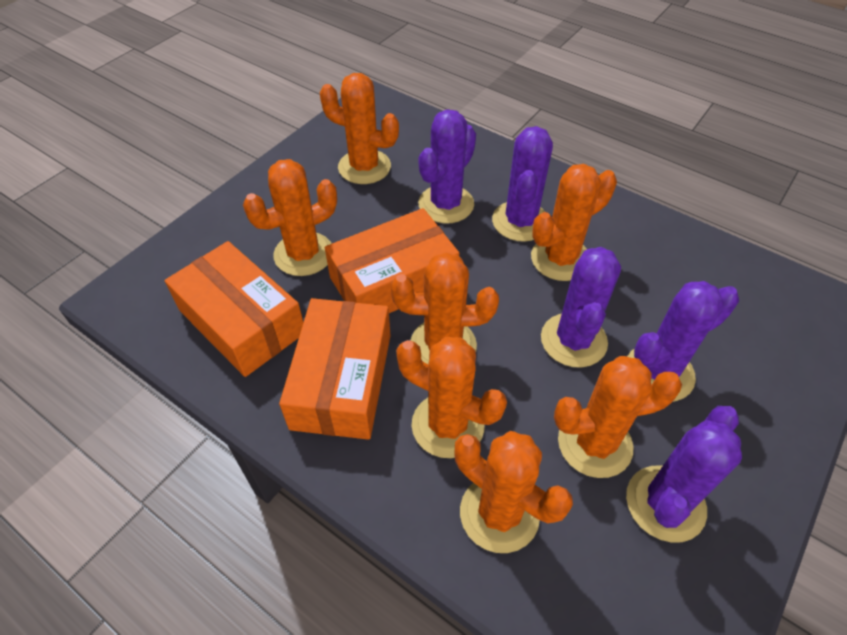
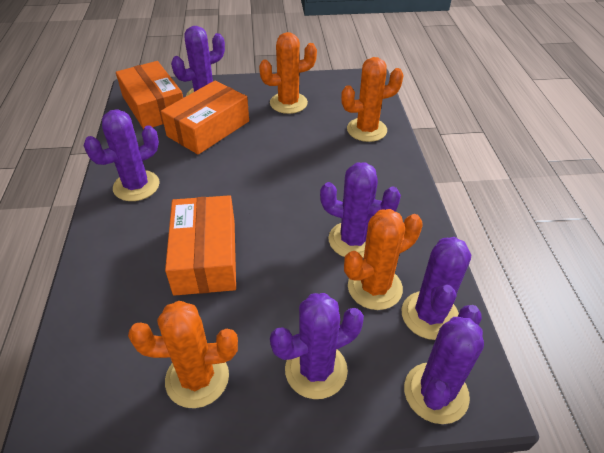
orange cactus: [243,159,337,276] [320,73,399,184] [391,252,499,364] [396,337,507,458] [455,431,573,553] [531,164,617,281] [554,356,682,478] = 7 -> [128,301,238,408] [259,32,317,114] [341,57,404,142] [344,209,423,310] = 4
purple cactus: [418,109,476,224] [492,126,553,242] [541,247,621,368] [626,406,742,543] [627,281,739,402] = 5 -> [83,110,160,201] [171,26,225,96] [270,293,364,399] [320,162,401,258] [402,237,471,340] [404,305,484,424] = 6

